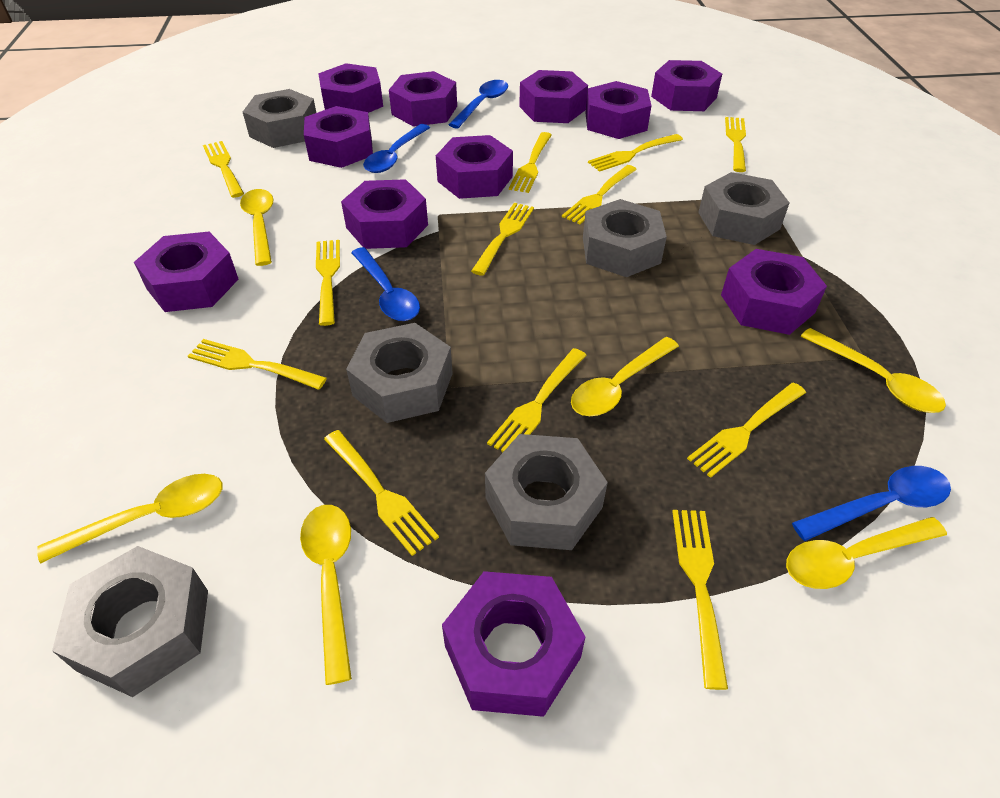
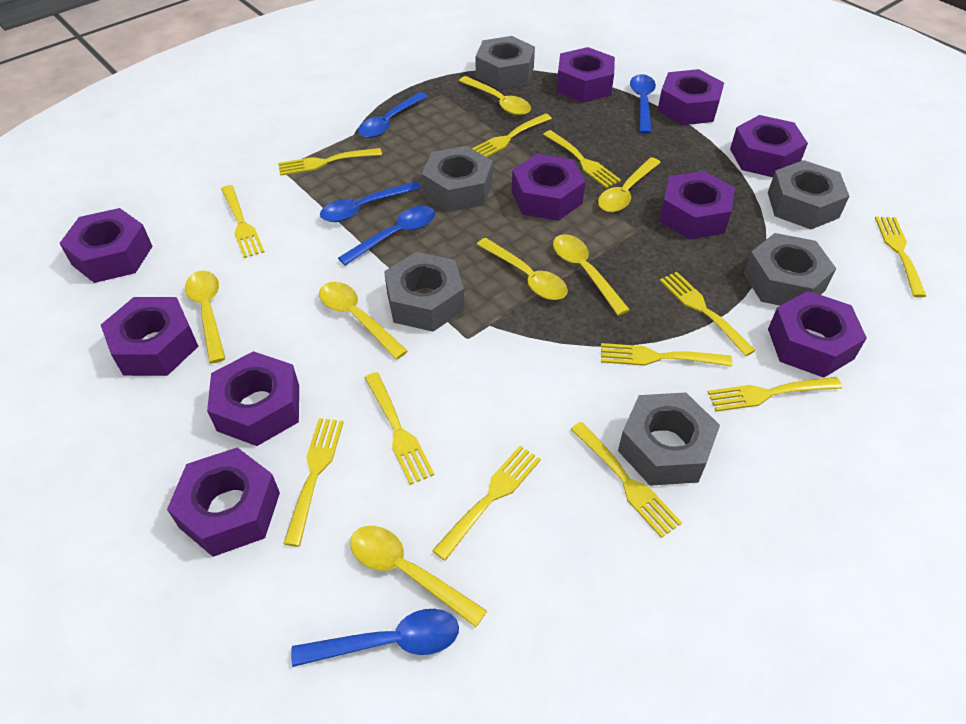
blue spoon: [351,247,420,321] [363,124,430,173] [448,80,508,129] [792,466,951,541] = 4 -> [291,609,459,667] [320,181,422,222] [338,206,435,266] [358,92,428,138] [630,74,656,134] = 5
purple nut: [134,232,239,312] [304,106,373,168] [318,63,383,113] [341,179,428,249] [389,71,457,127] [436,135,513,199] [442,571,585,717] [519,70,588,123] [586,81,652,139] [651,60,722,111] [721,249,827,335] = 11 -> [59,208,153,283] [101,297,199,376] [167,447,280,557] [207,351,299,446] [512,154,585,221] [557,47,615,103] [657,69,724,125] [659,171,735,240] [730,115,808,177] [768,291,867,378] = 10
yellow spoon: [37,474,223,564] [240,189,274,266] [300,505,352,685] [571,337,679,416] [786,517,947,589] [801,328,946,413] = 6 -> [185,271,225,364] [319,282,408,359] [350,526,487,627] [459,76,531,115] [477,238,568,300] [553,234,630,316] [598,157,661,212] = 7

